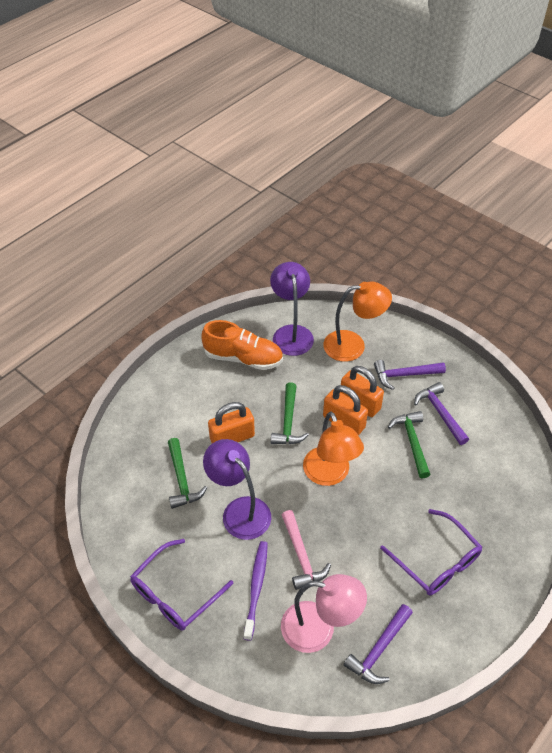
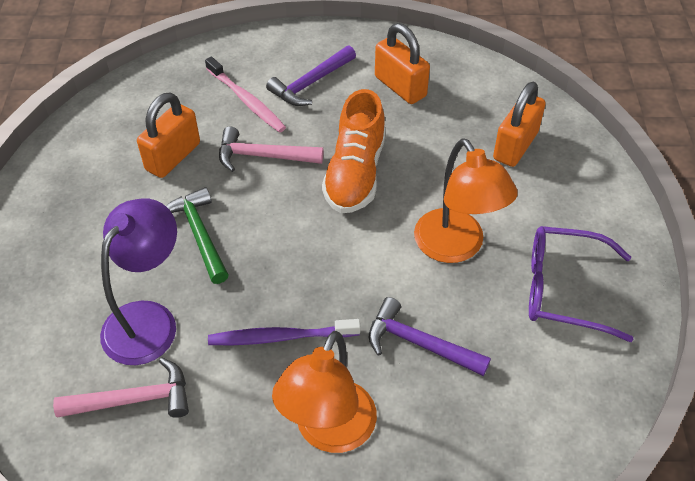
green hammer: [168,438,207,509] [271,382,309,444] [388,411,431,478] = 3 -> [166,187,229,284] = 1
pink hammer: [282,510,331,590] = 1 -> [53,358,189,418] [219,127,324,172] = 2
pink lamp: [281,574,367,653] = 1 -> none = 0
pink toothbrush: none = 0 -> [205,57,286,133] = 1
purple glasses: [130,539,233,630] [380,509,482,595] = 2 -> [529,226,634,342] = 1
purple hammer: [343,604,413,684] [374,360,446,390] [414,382,469,445] = 3 -> [266,46,356,106] [369,297,491,376] = 2
purple lamp: [203,439,271,540] [270,262,314,356] = 2 -> [100,198,177,365] = 1

